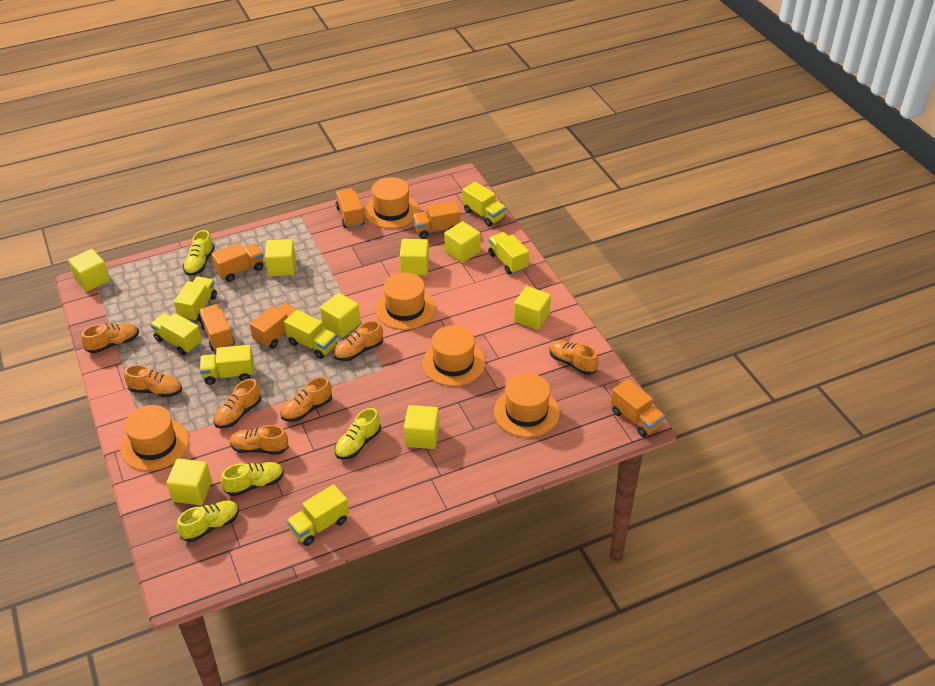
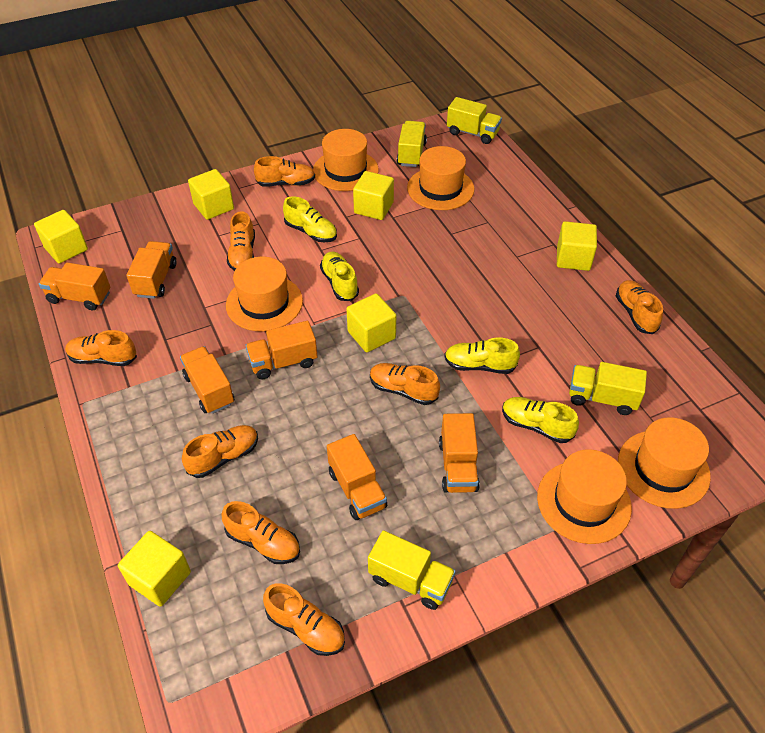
orange shoe: [81,323,139,353] [124,365,182,397] [214,379,261,428] [230,425,289,455] [280,377,332,422] [333,320,383,361] [550,340,598,375] = 7 -> [65,330,137,366] [182,425,258,478] [222,501,300,564] [227,211,255,271] [254,156,315,187] [263,583,345,656] [370,363,440,405] [616,280,663,334] = 8
yellow cube: [68,249,110,292] [166,458,212,505] [265,239,296,276] [320,293,360,338] [400,239,429,276] [404,405,439,449] [444,221,480,263] [514,286,551,330] = 8 -> [34,210,88,264] [118,531,191,607] [188,169,234,220] [346,293,396,352] [353,171,394,220] [557,221,597,271] = 6
yellow truck: [150,313,202,355] [174,276,217,322] [200,345,254,385] [284,310,337,359] [287,484,349,546] [462,181,506,226] [488,232,529,274] = 7 -> [368,530,456,610] [397,121,427,167] [447,97,502,144] [569,362,647,415] = 4

